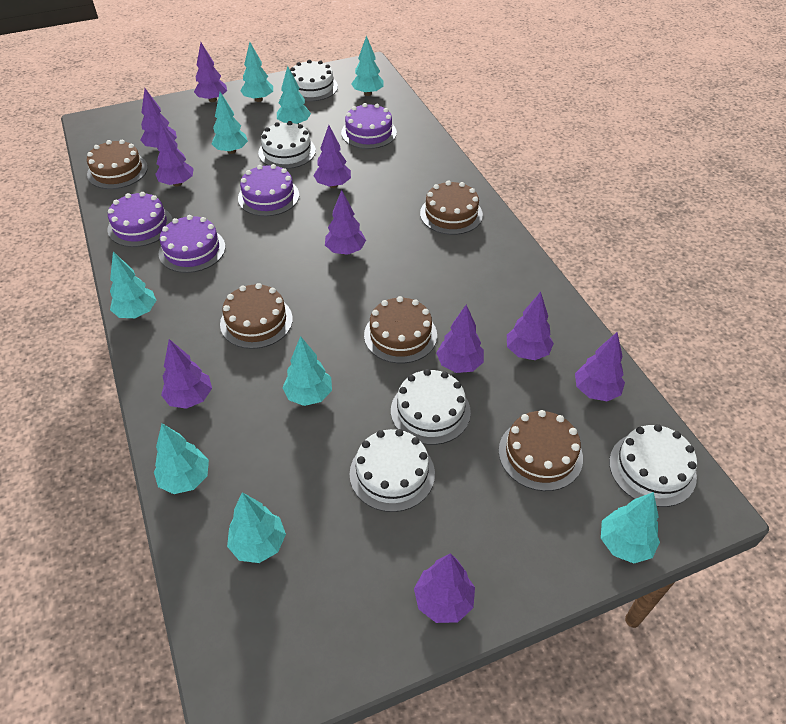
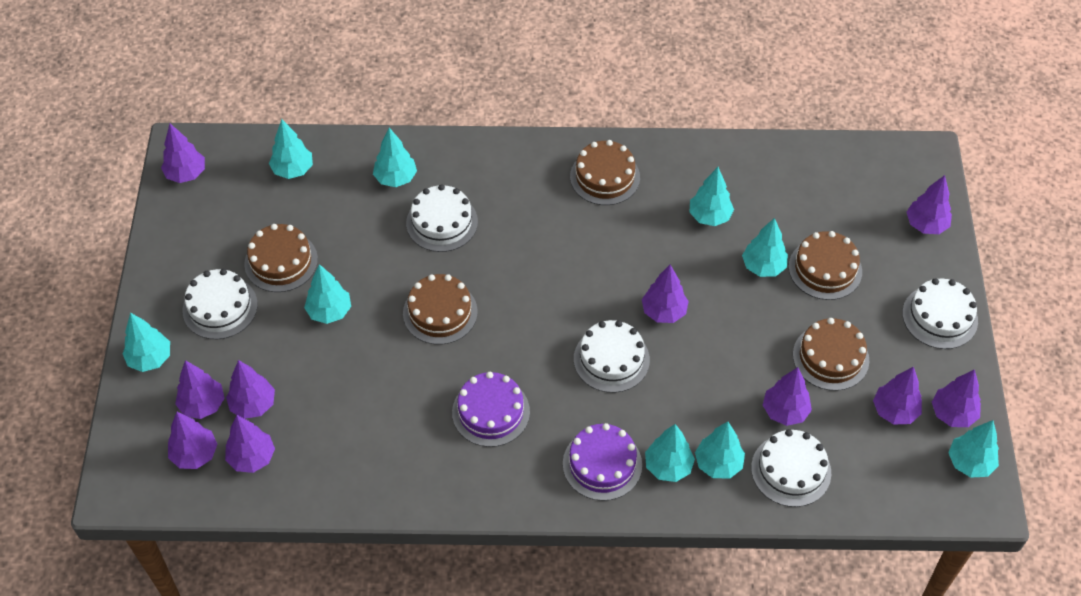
purple cake: [108,192,173,247] [158,215,225,273] [238,164,299,216] [341,103,397,149] = 4 -> [452,372,530,447] [563,423,642,501] = 2

